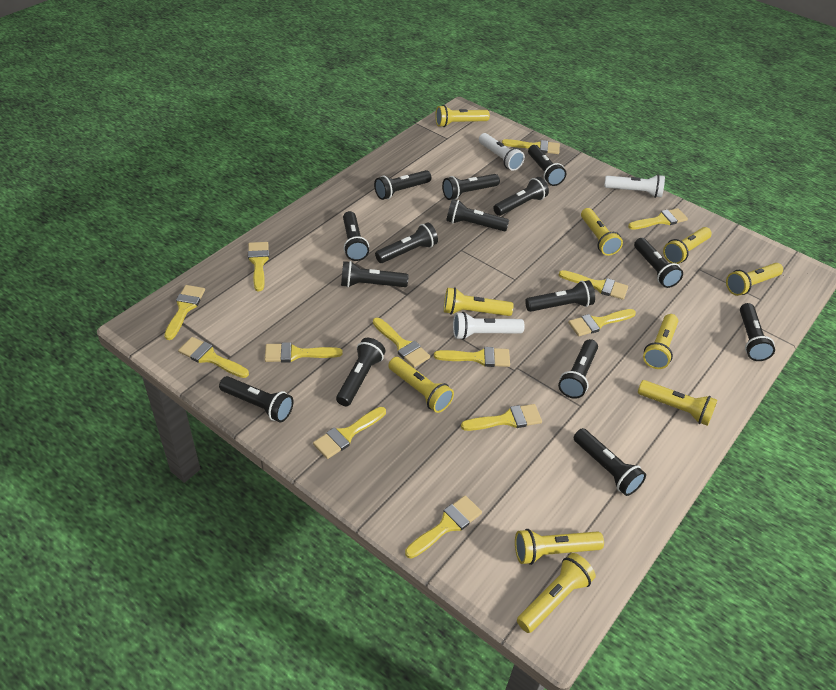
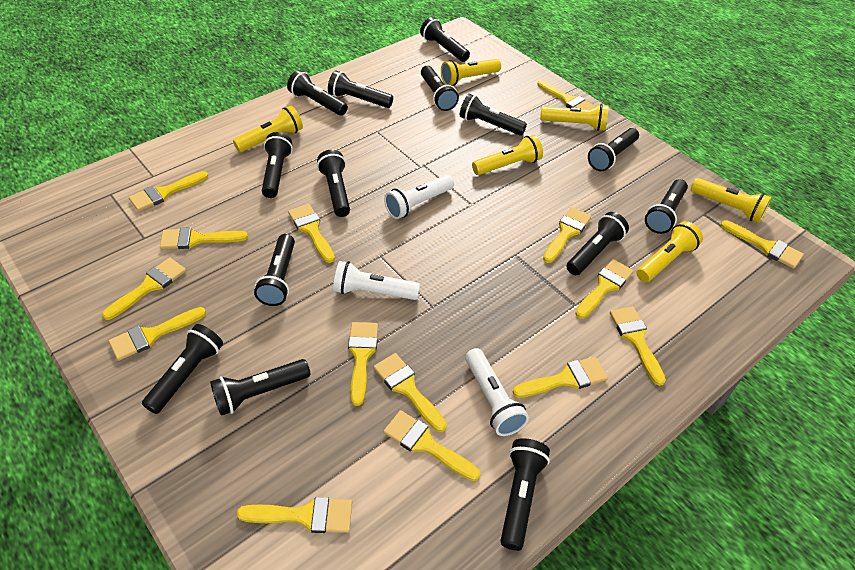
black flashlight: [219,376,294,422] [336,338,385,406] [341,261,408,287] [343,211,369,261] [374,170,431,200] [375,222,438,263] [442,174,500,200] [446,199,509,231] [493,177,549,216] [525,280,595,312] [528,145,566,186] [558,339,598,399] [574,428,646,496] [634,238,683,288] [740,303,775,361] = 15 -> [142,324,223,414] [210,359,310,416] [254,234,295,306] [262,132,293,198] [287,70,348,116] [317,150,350,217] [328,70,393,108] [420,17,470,62] [421,66,459,111] [460,94,527,136] [500,438,550,551] [566,212,629,275] [588,128,639,171] [645,179,688,234] = 14
yellow brush: [164,285,205,340] [178,337,249,378] [248,242,269,291] [265,342,343,363] [313,407,386,459] [373,318,430,368] [405,495,482,559] [434,347,510,367] [461,404,542,431] [502,139,560,154] [559,270,628,300] [568,309,636,336] [628,208,688,230] = 13 -> [102,258,186,320] [109,307,206,361] [129,171,208,211] [160,227,248,249] [237,497,352,533] [288,204,335,263] [348,322,378,406] [373,353,447,432] [383,410,480,481] [512,356,608,398] [537,80,596,109] [543,207,591,263] [575,259,634,318] [610,307,666,386] [720,220,804,269] = 15
yellow flashlight: [388,357,454,413] [435,105,490,127] [444,288,513,316] [515,529,604,565] [517,553,596,633] [581,208,623,256] [638,380,717,426] [643,314,678,369] [663,227,712,264] [726,263,783,296] = 10 -> [233,106,303,152] [441,59,501,86] [472,135,543,175] [540,104,609,131] [636,221,703,282] [691,178,772,223] = 6

